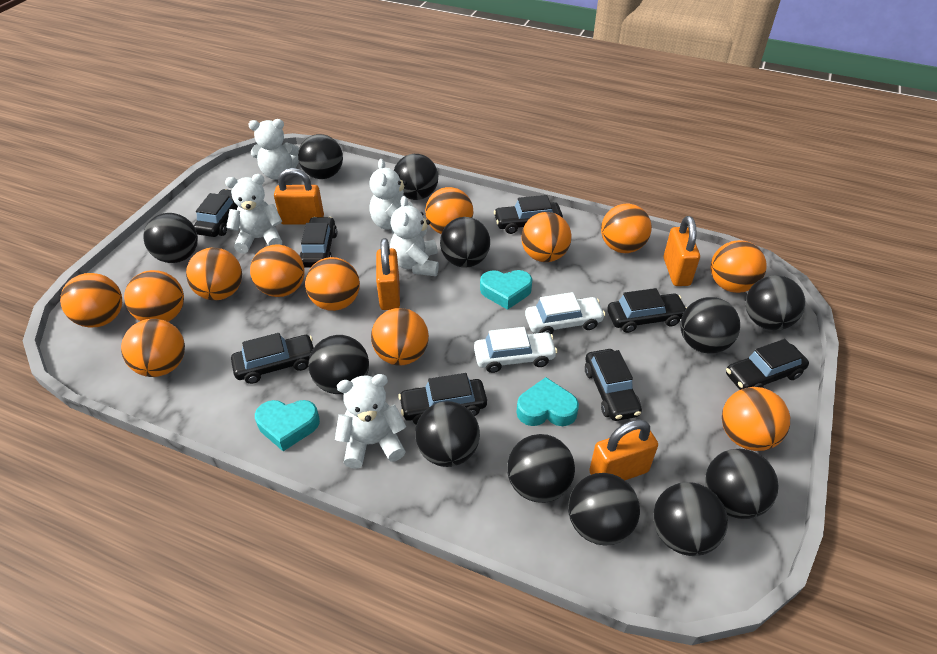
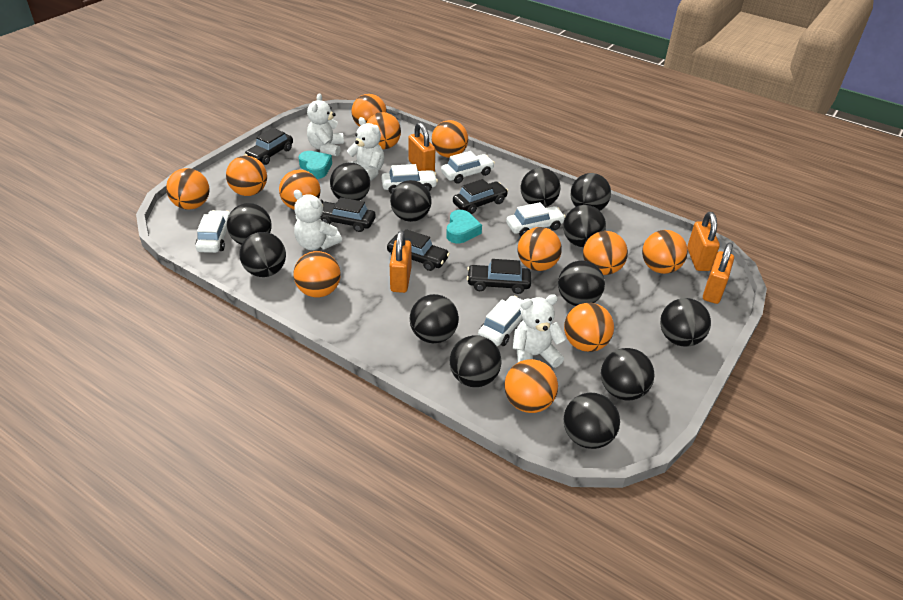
black ball: [143,213,198,263] [298,134,343,179] [308,335,369,394] [394,154,438,200] [415,401,480,467] [440,217,490,268] [507,434,575,503] [568,473,640,546] [653,482,728,556] [680,297,740,354] [705,449,778,519] [745,275,805,330] = 12 -> [227,203,272,245] [239,232,286,277] [330,162,370,201] [390,180,432,222] [410,294,459,343] [450,335,501,387] [521,168,561,207] [558,261,605,306] [563,205,606,247] [564,393,620,449] [571,173,611,211] [601,348,655,400] [660,298,711,347] = 13
black car: [194,189,238,237] [231,333,314,384] [299,217,337,267] [398,373,487,425] [494,195,563,234] [585,349,642,421] [607,288,687,333] [726,339,809,390] = 8 -> [244,128,293,165] [320,197,376,232] [387,229,450,271] [453,179,508,214] [467,259,531,294] = 5
turquoise heart: [255,400,320,451] [480,270,532,310] [516,377,579,426] = 3 -> [299,151,332,179] [446,210,482,243] = 2
white car: [474,327,558,373] [525,292,605,335] = 2 -> [195,210,230,253] [381,164,438,194] [441,151,495,184] [478,295,523,346] [506,202,566,237] = 5
white teddy bear: [225,174,282,253] [248,119,299,180] [335,374,406,469] [369,159,413,233] [390,196,439,276] = 5 -> [294,190,342,250] [307,93,344,156] [347,117,384,182] [513,294,566,368] = 4

